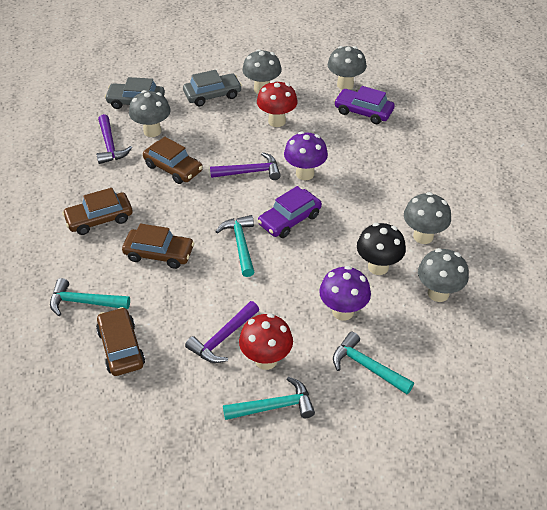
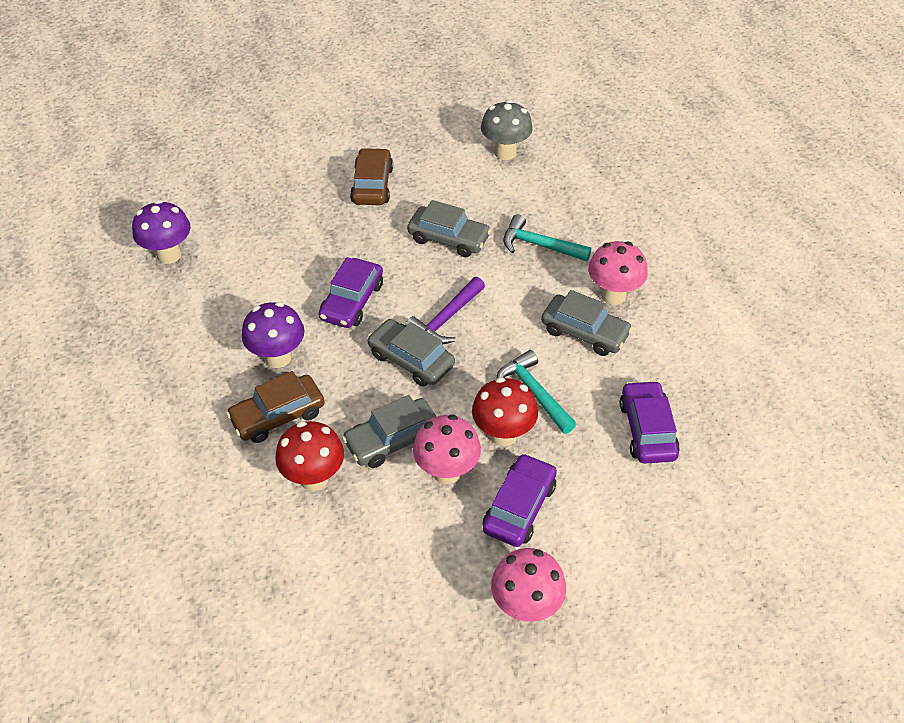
black mushroom: [357,223,406,275] = 1 -> none = 0
brown car: [62,188,133,235] [96,307,145,376] [122,224,194,269] [143,137,203,184] = 4 -> [226,371,325,443] [350,148,393,205] = 2
grey car: [105,77,165,109] [183,70,242,106] = 2 -> [342,395,437,468] [367,319,455,387] [407,200,491,257] [541,290,633,356] = 4
grey mushroom: [129,90,170,137] [242,49,282,94] [328,46,366,90] [404,192,451,244] [418,248,469,302] = 5 -> [481,100,533,160] = 1
pink mushroom: none = 0 -> [413,415,481,484] [491,548,566,622] [588,241,648,305] = 3
purple car: [258,186,322,238] [334,86,395,124] = 2 -> [319,257,383,328] [483,453,557,547] [620,380,680,464] = 3
purple hammer: [96,114,132,164] [185,301,259,363] [210,152,281,180] = 3 -> [405,277,485,344] = 1
turquoise hammer: [50,278,130,316] [215,215,254,277] [223,377,315,420] [333,332,414,394] = 4 -> [496,350,576,434] [503,214,591,261] = 2

